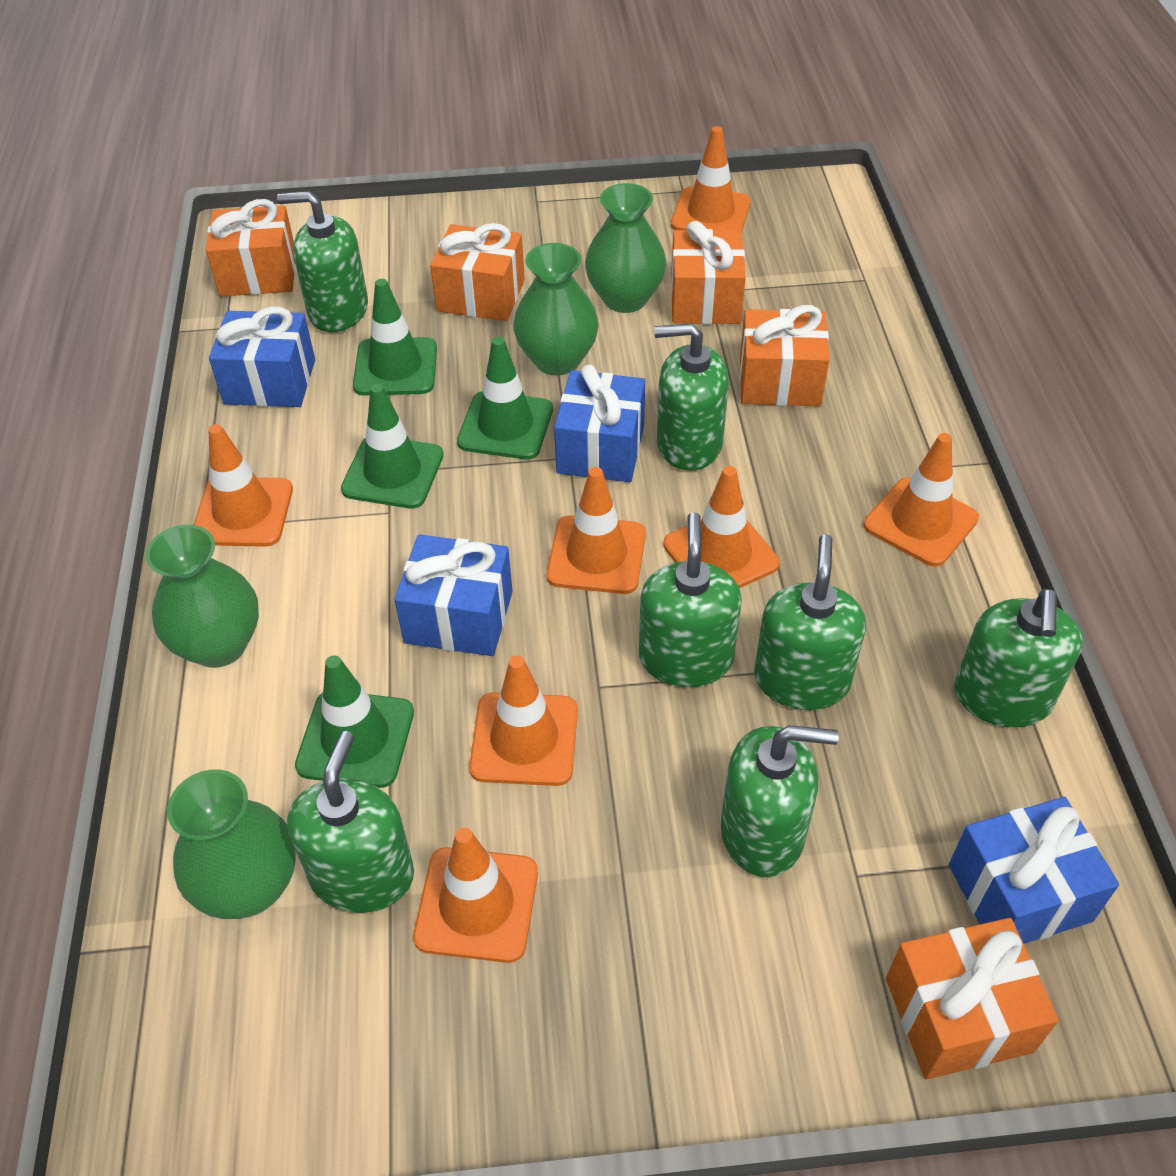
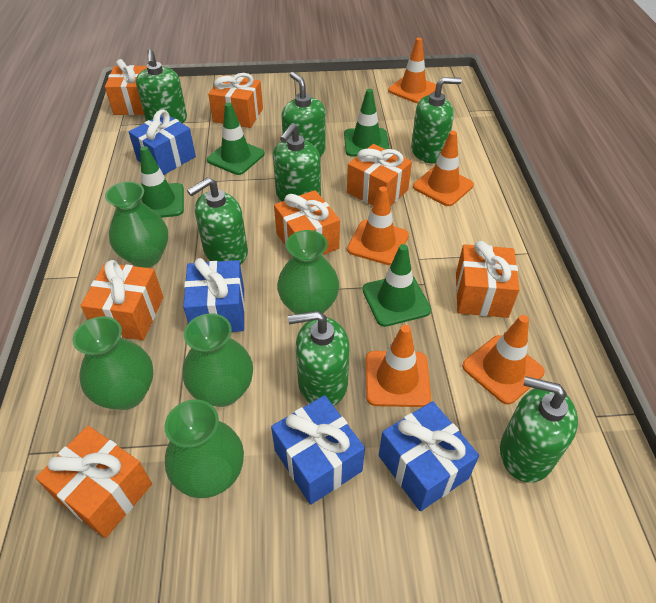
green vase: [146,525,259,668] [167,769,296,919] [513,243,599,376] [585,183,667,313] = 4 -> [73,316,153,410] [105,181,168,268] [164,399,244,498] [183,313,253,407] [277,230,339,314] = 5
orange gift: [206,199,296,296] [430,223,525,321] [671,221,746,324] [739,305,830,406] [886,918,1059,1080] = 5 -> [36,426,152,538] [80,260,163,340] [105,59,147,115] [208,73,263,128] [274,190,340,255] [347,144,412,206] [456,241,520,318] = 7
orange traffic cone: [194,424,293,547] [413,828,538,963] [469,655,578,786] [546,467,646,594] [663,466,780,588] [671,126,751,231] [864,433,979,567] = 7 -> [347,186,409,265] [366,325,431,407] [388,38,436,103] [413,131,474,206] [462,315,545,405] = 5

